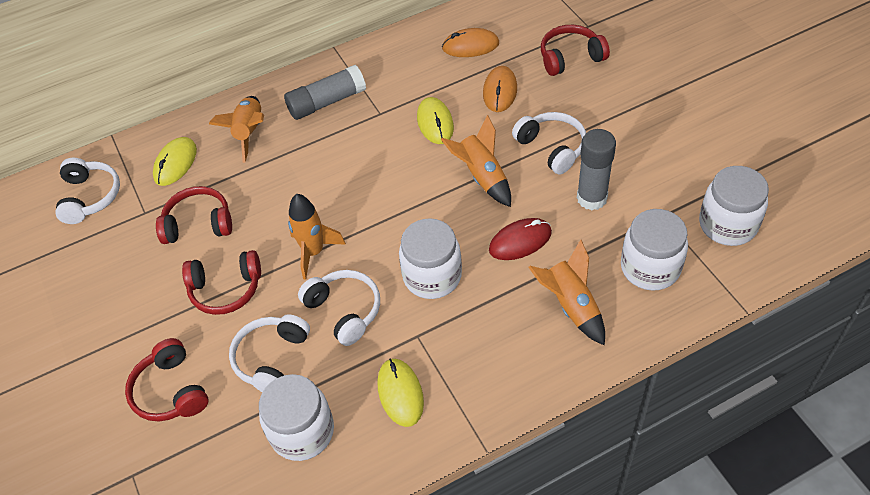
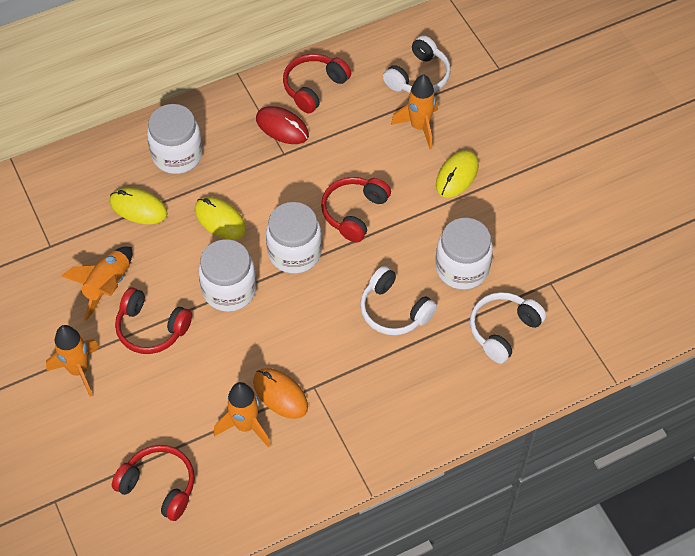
grey glue stick: [284,65,366,120] [577,129,616,210] = 2 -> none = 0
orange mouse: [442,28,499,57] [483,66,517,112] = 2 -> [253,368,308,419] = 1
white headphones: [55,158,120,224] [229,314,310,392] [298,270,380,346] [512,112,586,174] = 4 -> [360,266,437,335] [383,35,451,93] [470,292,546,364] = 3

